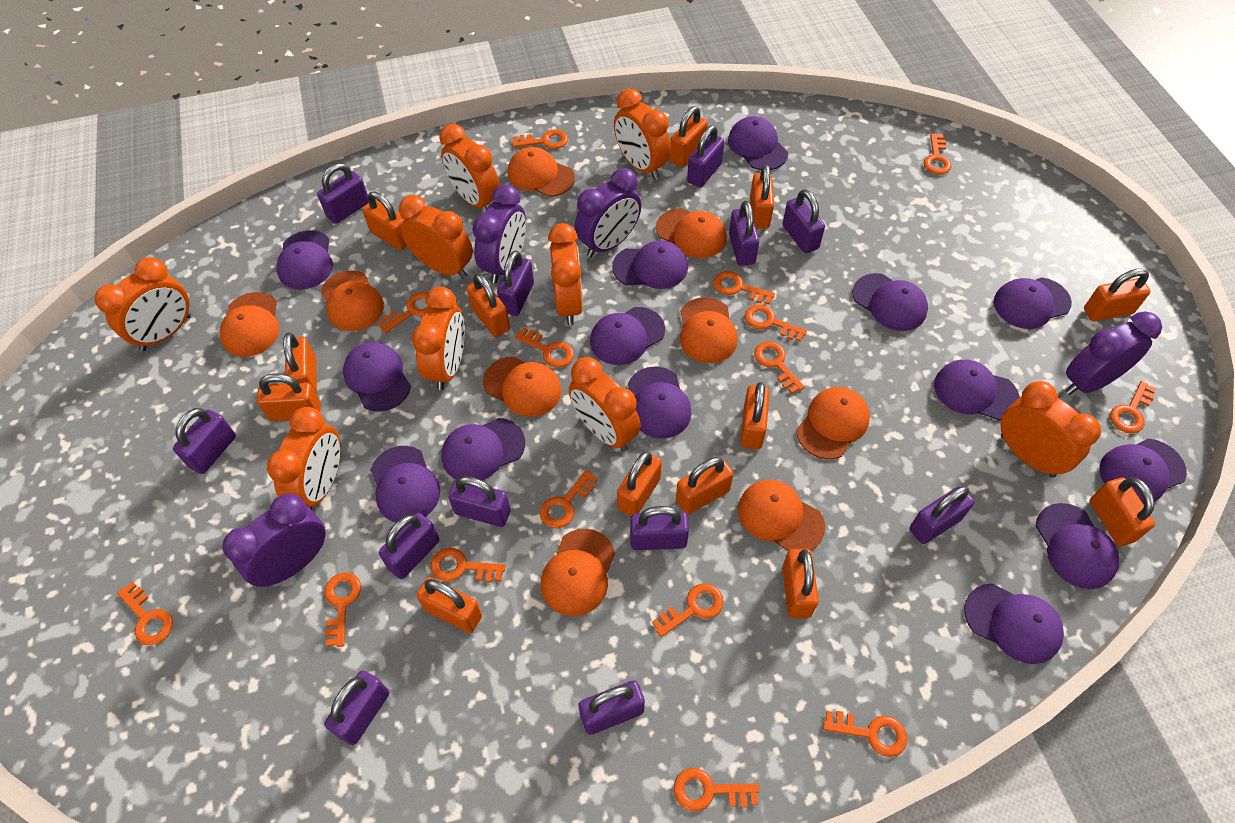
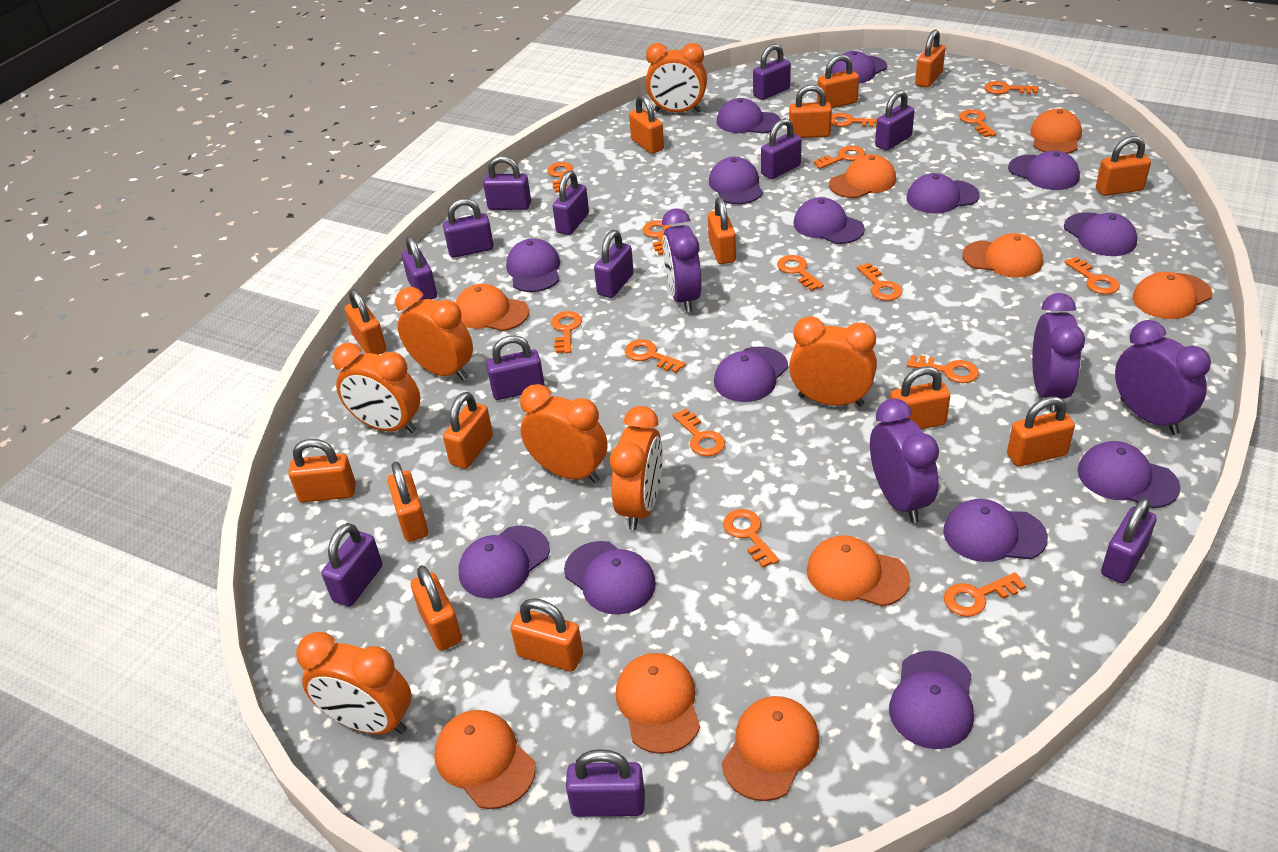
orange clock: [95,257,191,351] [267,407,341,510] [399,195,473,279] [412,286,465,390] [439,124,500,209] [548,223,583,325] [569,357,641,452] [614,89,671,180] [1000,381,1101,478] = 9 -> [296,632,411,734] [332,343,420,433] [395,287,473,381] [520,384,608,483] [610,406,663,530] [646,43,707,112] [789,316,877,406] = 7
orange padlock: [256,373,321,421] [283,333,317,394] [362,192,407,250] [416,577,482,633] [466,273,510,337] [617,451,662,516] [670,106,708,167] [676,457,733,515] [740,382,770,449] [750,165,774,229] [782,549,819,619] [1084,268,1150,321] [1090,477,1155,546] = 13 -> [288,439,356,502] [345,289,386,355] [387,462,428,542] [411,565,462,651] [443,392,493,469] [510,598,583,671] [629,95,664,154] [708,197,736,264] [789,84,832,138] [817,55,859,108] [890,366,950,429] [915,30,945,88] [1007,397,1075,466] [1096,136,1151,196] = 14

